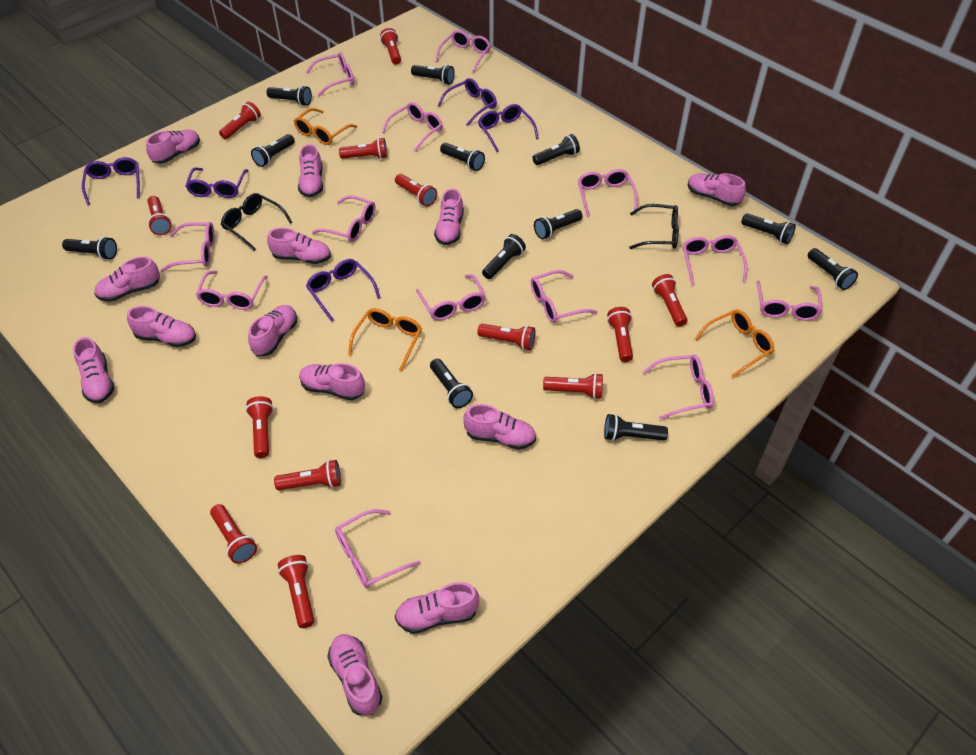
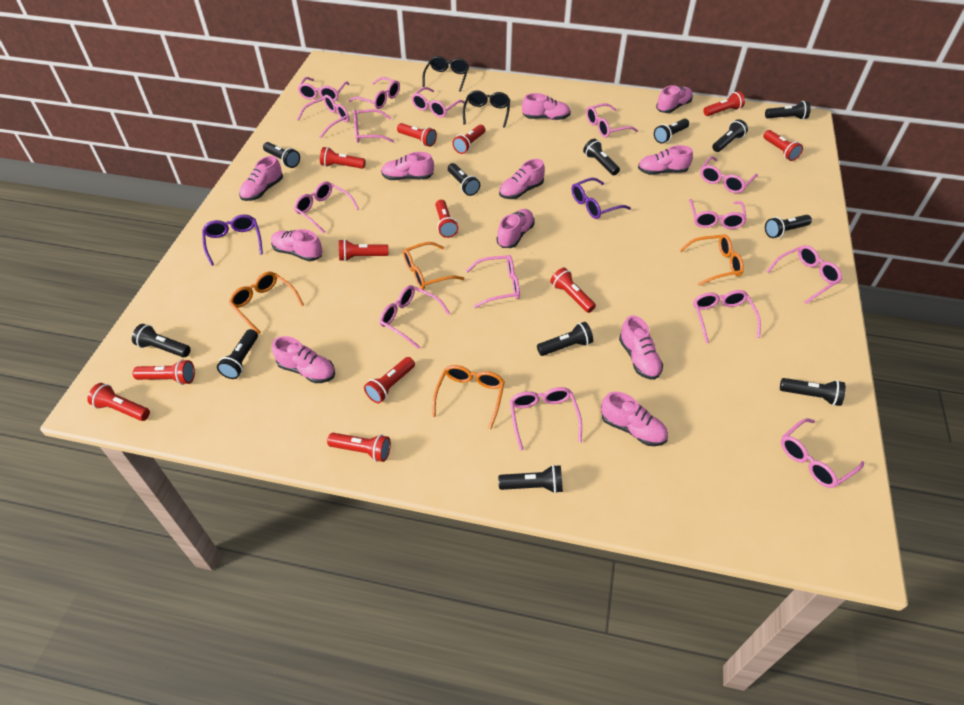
orange glasses: [294,108,357,145] [348,308,422,372] [694,310,774,378] = 3 -> [229,272,304,334] [403,242,464,290] [432,365,505,429] [679,234,744,286] = 4
pink glasses: [160,222,215,272] [196,271,268,310] [306,52,354,96] [312,195,376,242] [335,509,421,588] [382,102,443,152] [416,274,486,320] [436,30,491,72] [531,270,597,323] [578,169,638,217] [643,355,714,420] [683,235,747,285] [757,281,822,321] = 13 -> [294,181,359,233] [297,95,349,138] [298,77,349,101] [349,77,400,109] [353,109,394,143] [379,285,450,349] [411,87,465,118] [466,255,520,308] [510,387,582,451] [586,103,638,138] [689,199,747,229] [693,290,761,343] [700,156,758,193] [767,245,842,304] [781,418,864,488] = 15
pink shoe: [73,337,115,403] [94,257,160,302] [127,306,196,347] [146,130,200,164] [248,305,297,356] [267,228,331,264] [298,144,323,197] [299,363,365,401] [327,634,382,715] [395,582,479,634] [434,189,464,245] [463,404,536,450] [688,173,746,206] = 13 -> [239,156,283,201] [271,229,323,261] [272,336,335,383] [381,152,434,180] [497,209,534,248] [499,159,545,199] [522,93,571,120] [601,392,668,446] [619,315,663,380] [638,145,693,175] [656,85,693,113] = 11
purple glasses: [82,157,140,206] [186,168,248,198] [306,259,381,322] [438,78,497,126] [478,104,539,152] = 5 -> [202,214,263,266] [571,178,631,219] = 2
red flashlight: [148,196,172,235] [210,504,257,564] [219,101,261,139] [246,396,273,458] [274,460,341,490] [278,555,314,628] [339,138,387,159] [380,28,401,65] [395,174,437,207] [477,324,536,350] [543,373,603,399] [607,307,633,362] [652,274,687,327] = 13 -> [87,383,150,421] [133,359,195,385] [320,147,366,169] [327,433,391,462] [339,239,389,261] [364,357,415,403] [397,123,437,147] [435,200,458,238] [452,125,485,154] [550,268,596,313] [703,91,745,116] [763,130,803,161] = 12

